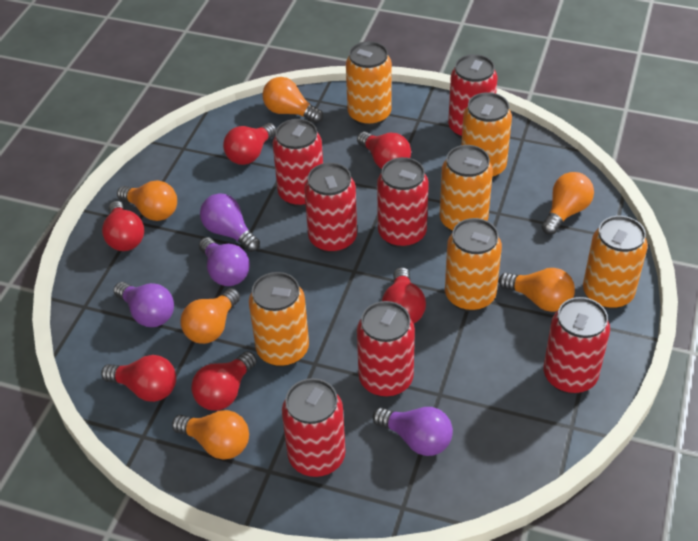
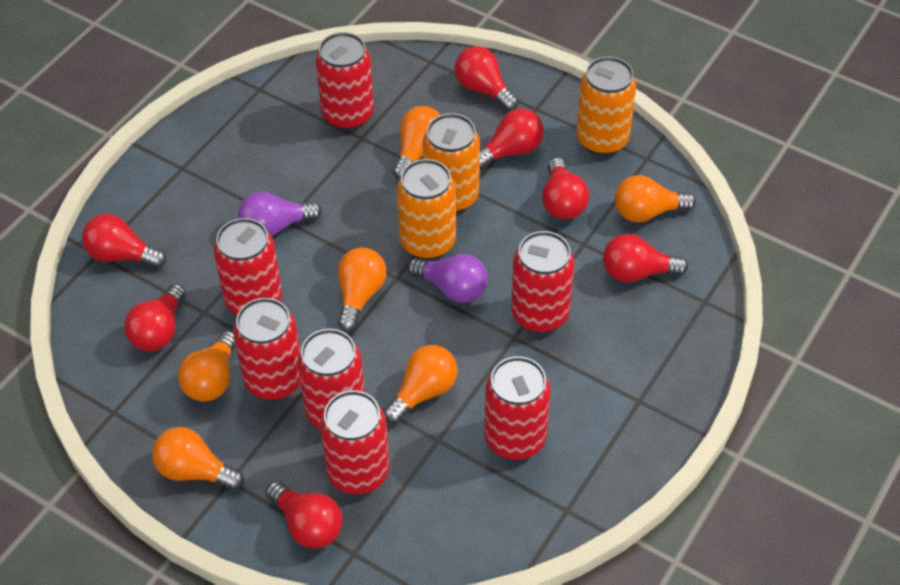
orange can: [249,272,309,367] [346,41,392,127] [440,145,493,232] [445,218,502,312] [461,92,512,179] [583,216,648,310] = 6 -> [397,159,456,260] [423,113,480,213] [576,57,637,156] = 3
purple light bulb: [114,282,174,327] [199,237,250,286] [200,193,260,252] [373,407,453,456] = 4 -> [238,192,322,237] [408,254,488,303] = 2
red light bulb: [101,355,176,402] [102,201,144,251] [191,351,257,411] [223,123,276,165] [357,132,411,169] [382,267,426,324] = 6 -> [82,214,166,268] [124,284,186,351] [266,481,343,549] [455,46,518,111] [480,109,544,169] [542,158,589,220] [603,234,688,282] = 7

